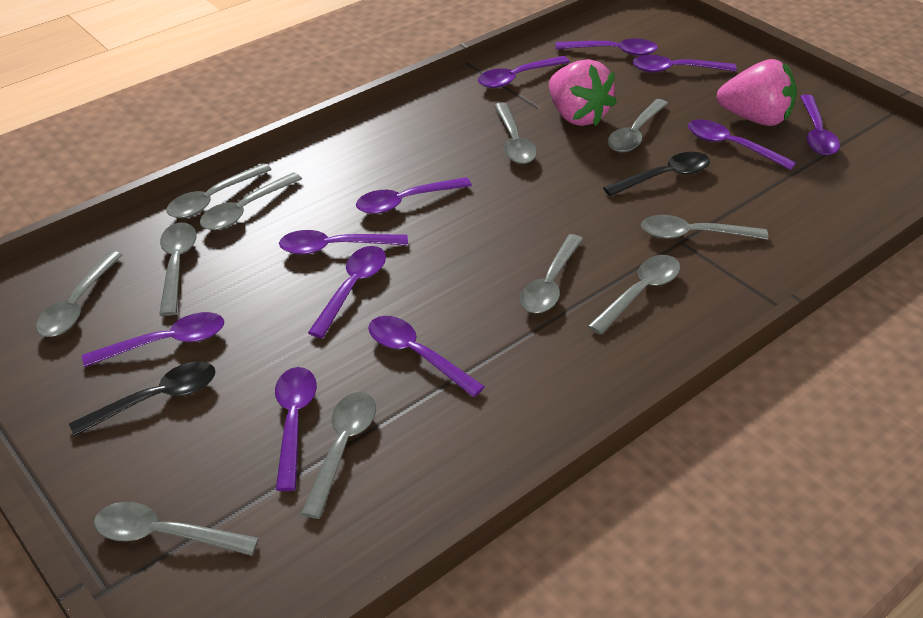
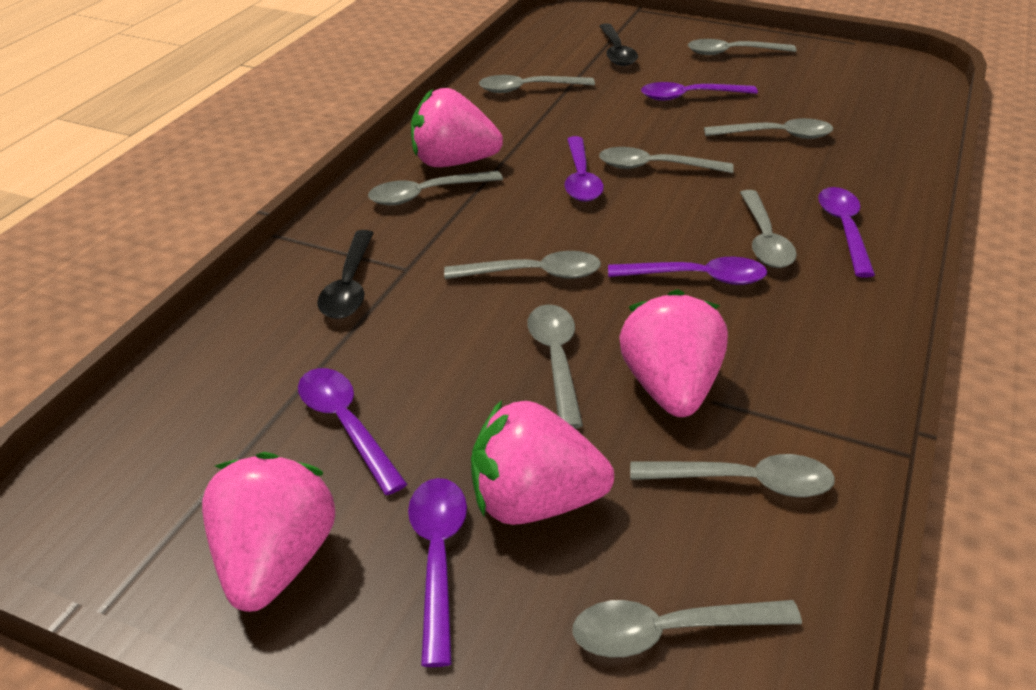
grey spoon: [36,251,122,337] [94,502,259,556] [160,222,197,316] [167,163,272,218] [200,172,302,230] [301,392,376,519] [494,103,537,164] [520,234,583,313] [588,255,680,335] [608,99,668,152] [641,215,768,240] = 11 -> [368,171,503,205] [444,251,601,279] [479,75,595,93] [528,304,583,429] [572,600,802,658] [599,147,734,173] [630,454,835,497] [688,39,796,55] [704,118,833,139] [740,190,797,268] = 10
pink strawberry: [549,59,617,126] [717,59,797,126] = 2 -> [202,452,335,612] [411,88,503,167] [471,400,614,525] [619,289,728,417] = 4
purple spoon: [82,312,224,367] [275,367,317,491] [279,230,408,255] [308,246,386,338] [356,177,472,214] [368,316,485,397] [478,56,570,88] [556,39,658,56] [632,55,737,73] [688,119,796,170] [800,95,840,155] = 11 -> [298,368,407,495] [408,478,467,667] [565,136,604,202] [608,257,767,285] [641,82,758,101] [818,187,875,277] = 6

